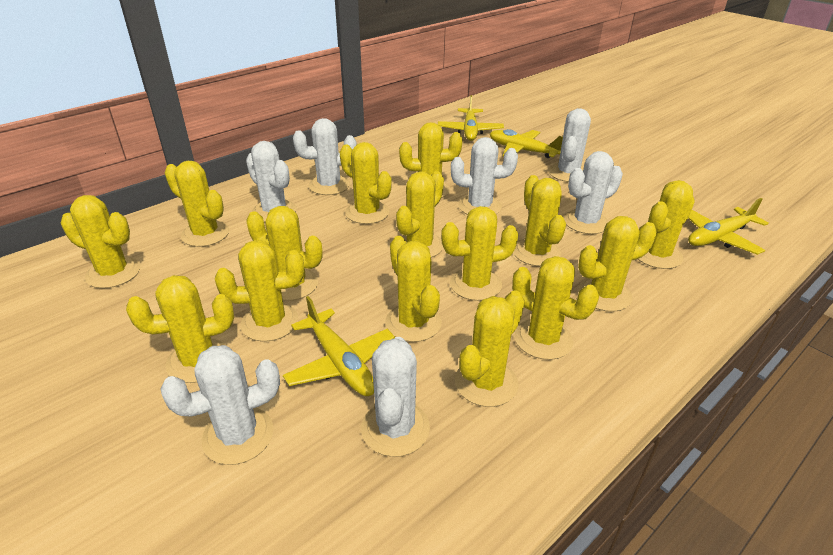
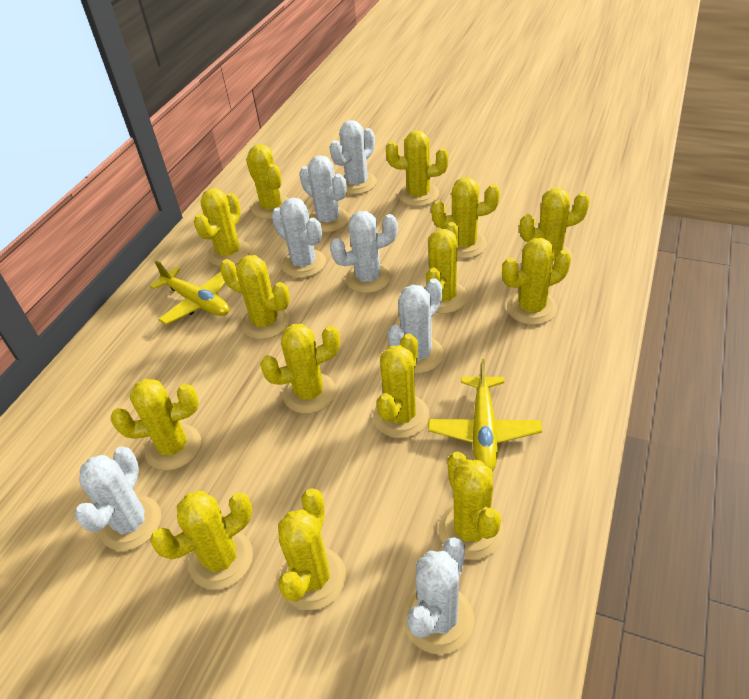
yellow cactus: [61,195,140,288] [126,275,234,383] [164,161,229,247] [215,240,304,341] [246,206,322,301] [340,142,392,224] [385,236,442,342] [396,171,444,258] [399,122,463,198] [441,206,519,301] [455,290,525,407] [512,256,599,360] [513,175,566,266] [578,216,657,312] [638,180,695,269] = 15 -> [111,379,201,471] [150,491,253,589] [194,188,250,266] [220,255,290,339] [246,144,289,219] [260,324,340,414] [278,488,346,610] [373,334,429,438] [386,130,449,207] [424,222,468,314] [431,177,500,258] [439,452,504,560] [502,238,571,325] [520,188,590,268] = 14
yellow plane: [283,296,395,396] [438,95,504,141] [490,129,563,158] [688,198,769,255] = 4 -> [150,261,230,325] [428,359,542,471] = 2

